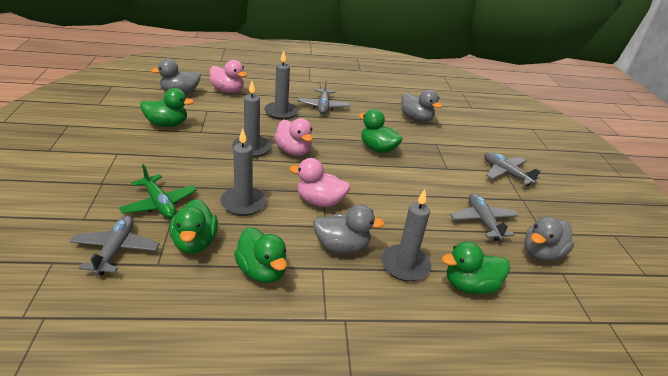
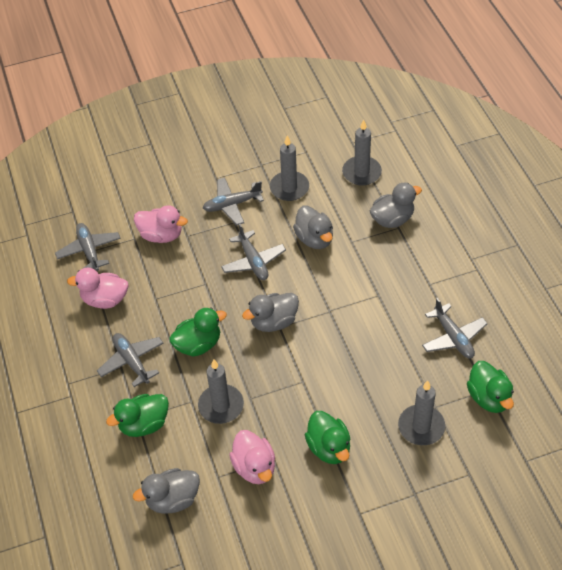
green duck: [140,88,194,127] [169,199,218,254] [234,227,287,283] [358,109,403,153] [442,242,510,294] = 5 -> [106,394,169,437] [169,308,227,356] [305,411,350,464] [467,361,514,413] = 4
green plane: [119,164,197,219] = 1 -> none = 0
grey plane: [70,215,160,276] [297,79,350,114] [450,193,519,241] [484,152,541,186] = 4 -> [55,223,121,271] [97,333,164,387] [203,177,264,225] [221,224,286,280] [422,298,488,358] = 5

